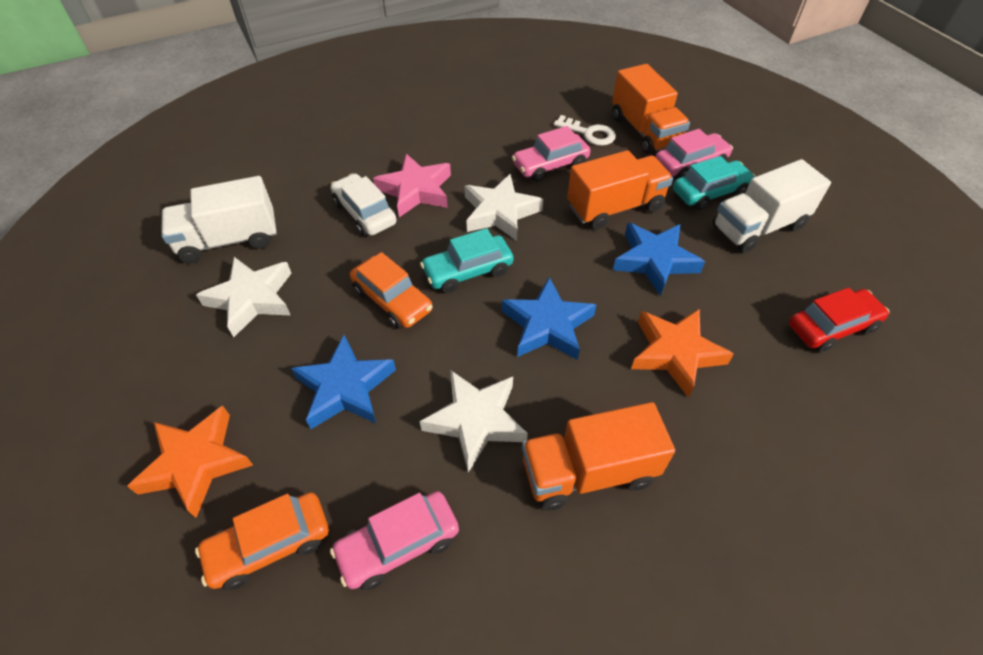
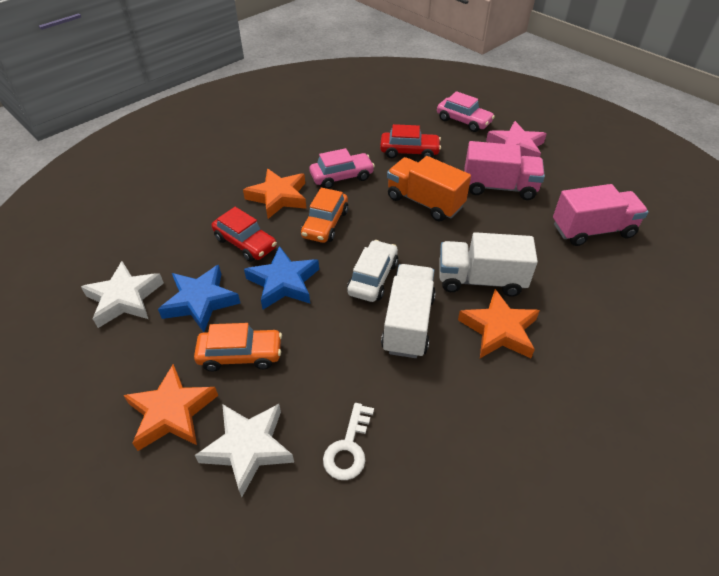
blue star: [291,335,396,429] [502,277,596,360] [613,223,705,296] = 3 -> [158,265,240,332] [244,246,319,310] = 2
orange star: [127,406,253,518] [631,309,734,398] = 2 -> [123,364,218,451] [243,169,307,219] [458,289,540,358] = 3
orange truck: [522,402,675,511] [567,150,673,230] [612,64,690,154] = 3 -> [387,156,471,221] = 1
pink car: [330,491,459,590] [512,126,590,182] [655,129,733,179] = 3 -> [309,148,375,189] [437,91,495,132] = 2
pink truck: none = 0 -> [464,141,545,200] [553,184,648,246] = 2
red car: [789,288,889,352] = 1 -> [211,207,277,262] [380,124,441,158] = 2
turquoise car: [420,228,514,293] [673,156,755,210] = 2 -> none = 0
white star: [196,257,292,337] [420,370,528,473] [465,174,543,241] = 3 -> [81,261,164,328] [195,404,294,497] = 2

